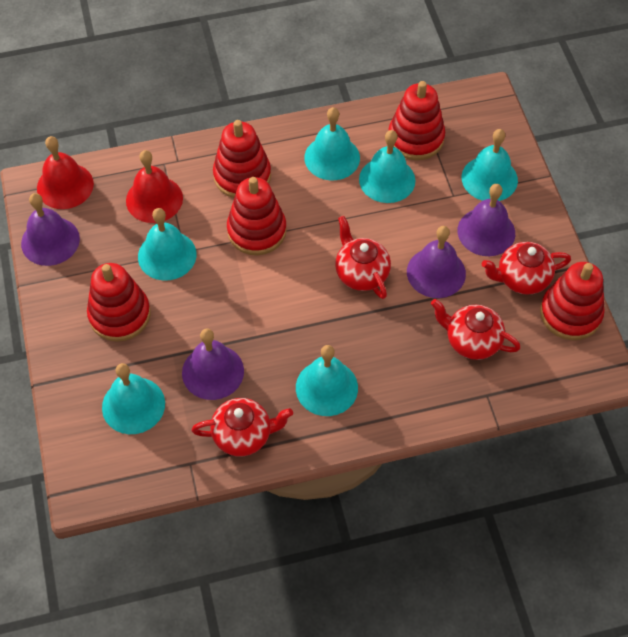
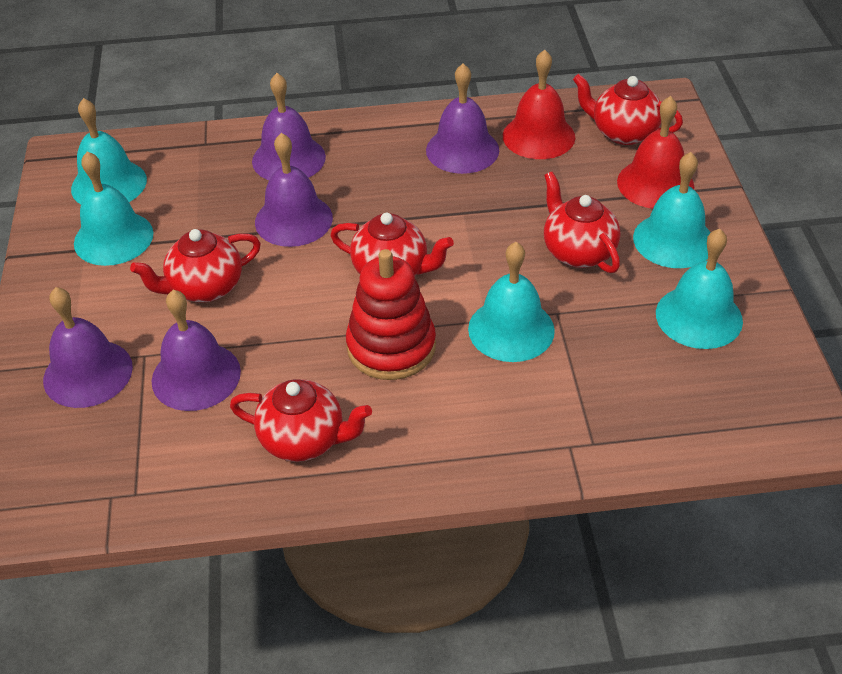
purple bell: [21,193,80,266] [182,328,244,400] [407,226,466,298] [457,184,515,256] = 4 -> [43,287,133,408] [152,290,241,411] [252,73,326,180] [255,133,333,247] [426,64,499,174] = 5
red stacking toy: [87,263,151,342] [213,120,271,198] [227,177,287,255] [388,81,445,160] [540,262,605,340] = 5 -> [346,249,436,380] = 1
red teapot: [191,398,293,456] [335,216,391,299] [431,299,521,360] [482,242,571,295] = 4 -> [130,229,261,302] [230,379,372,462] [330,213,454,276] [544,171,620,273] [573,74,683,145] = 5
turquoise bell: [102,363,165,434] [138,208,196,281] [296,345,358,416] [304,107,360,180] [359,130,416,203] [461,129,518,201] = 6 -> [71,98,147,204] [74,151,154,266] [468,242,555,362] [633,152,711,268] [656,229,743,349] = 5

